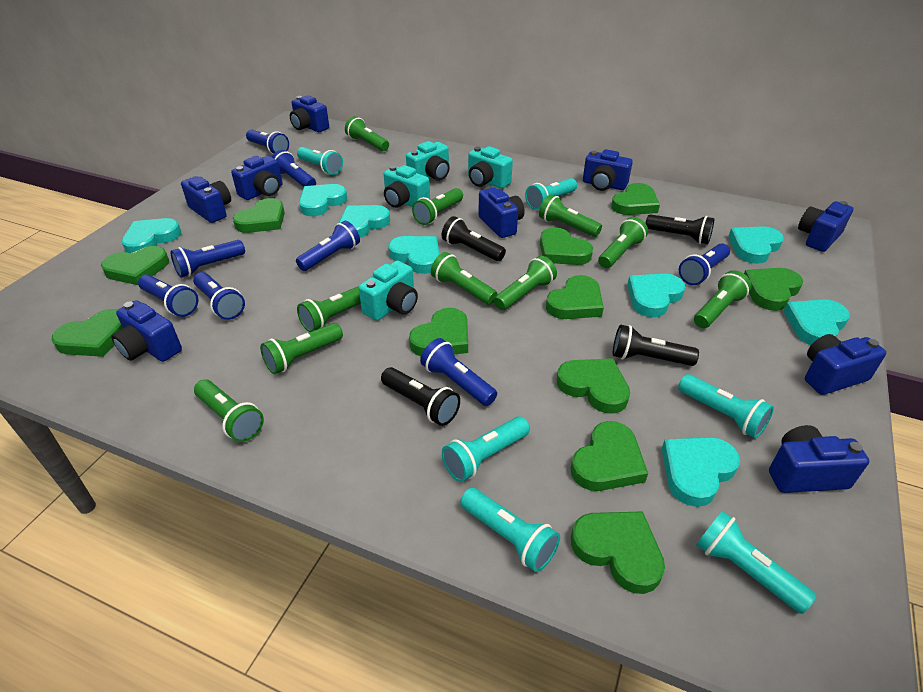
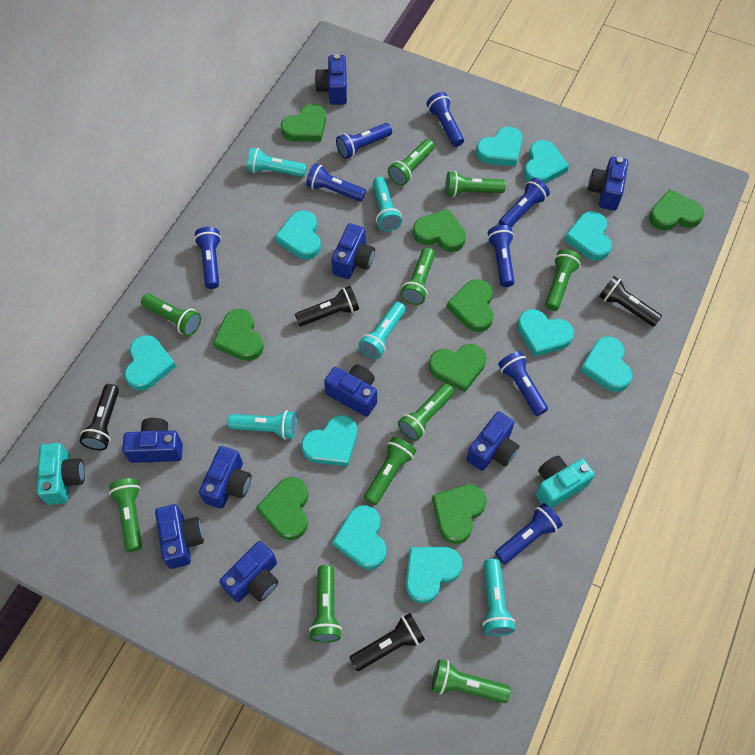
green heart: [52,309,123,357] [101,246,169,285] [233,198,285,233] [409,308,468,356] [540,227,593,265] [546,275,604,319] [557,358,630,414] [571,421,648,491] [571,511,665,594] [611,183,660,215] [744,268,803,311] = 11 -> [213,309,264,361] [256,477,308,540] [281,104,326,142] [413,209,466,252] [429,344,486,392] [432,484,487,544] [447,279,494,332] [649,189,704,231] = 8
turquoise camera: [359,261,418,321] [384,165,430,208] [406,141,450,181] [468,146,513,189] = 4 -> [37,443,85,505] [536,455,595,508] = 2
turquoise flashlight: [297,147,343,175] [442,416,530,482] [460,488,560,572] [525,178,577,210] [678,374,774,439] [696,511,816,614] = 6 -> [228,410,297,440] [247,148,307,177] [358,301,406,359] [373,177,402,231] [483,559,515,636] = 5
turquoise heart: [122,218,181,253] [299,184,347,216] [339,205,390,238] [388,236,440,274] [627,274,685,317] [662,437,740,507] [728,227,784,264] [783,299,850,345] = 8 -> [124,335,176,391] [275,211,321,260] [301,415,357,467] [332,505,386,569] [406,547,463,604] [476,127,523,166] [517,309,574,357] [524,140,569,184] [564,211,612,261] [580,337,632,392] = 10

